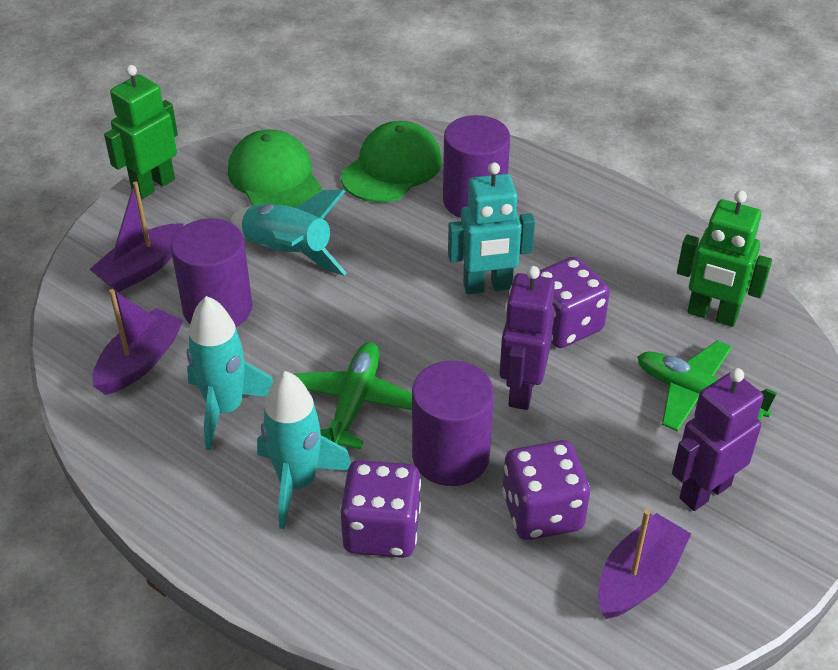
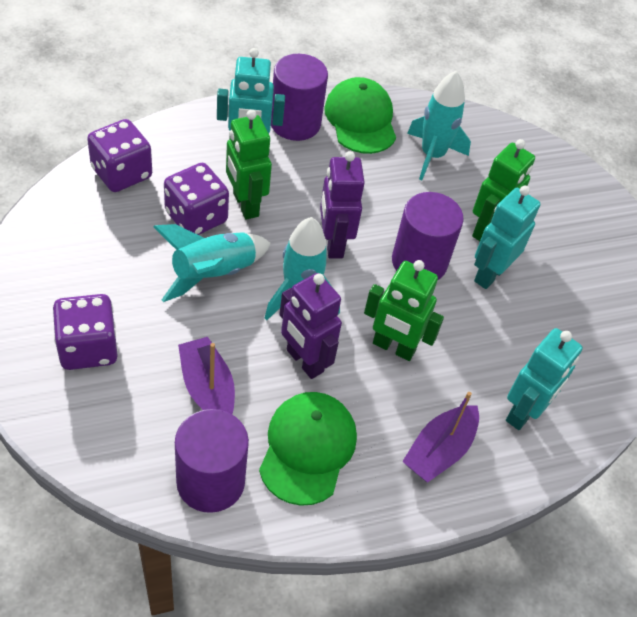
green plane: [293,342,412,449] [637,341,777,432] = 2 -> none = 0
green robot: [104,65,178,199] [677,190,772,327] = 2 -> [226,110,272,220] [364,260,444,361] [472,139,535,241] = 3
purple boat: [89,181,184,292] [92,289,183,395] [598,510,691,619] = 3 -> [178,337,235,414] [402,392,479,482] = 2
turquoise robot: [448,162,535,294] = 1 -> [217,48,285,133] [474,186,540,289] [506,328,583,430] = 3

